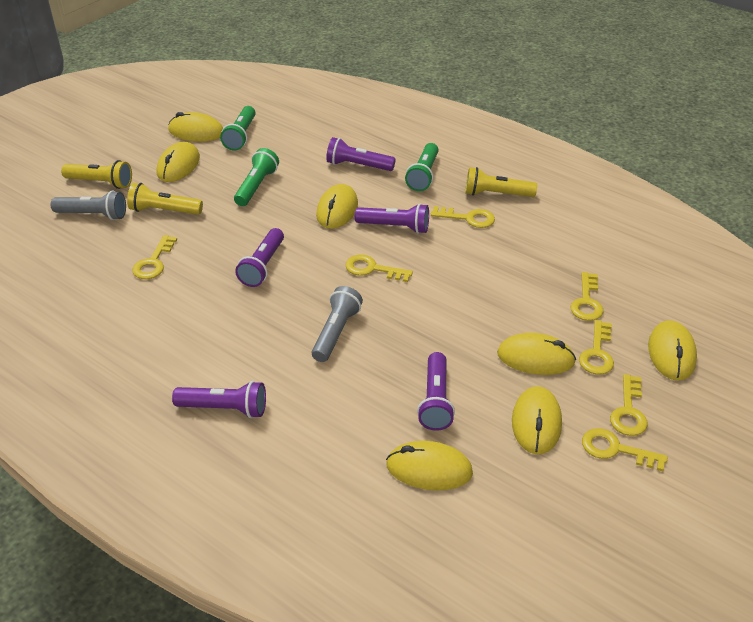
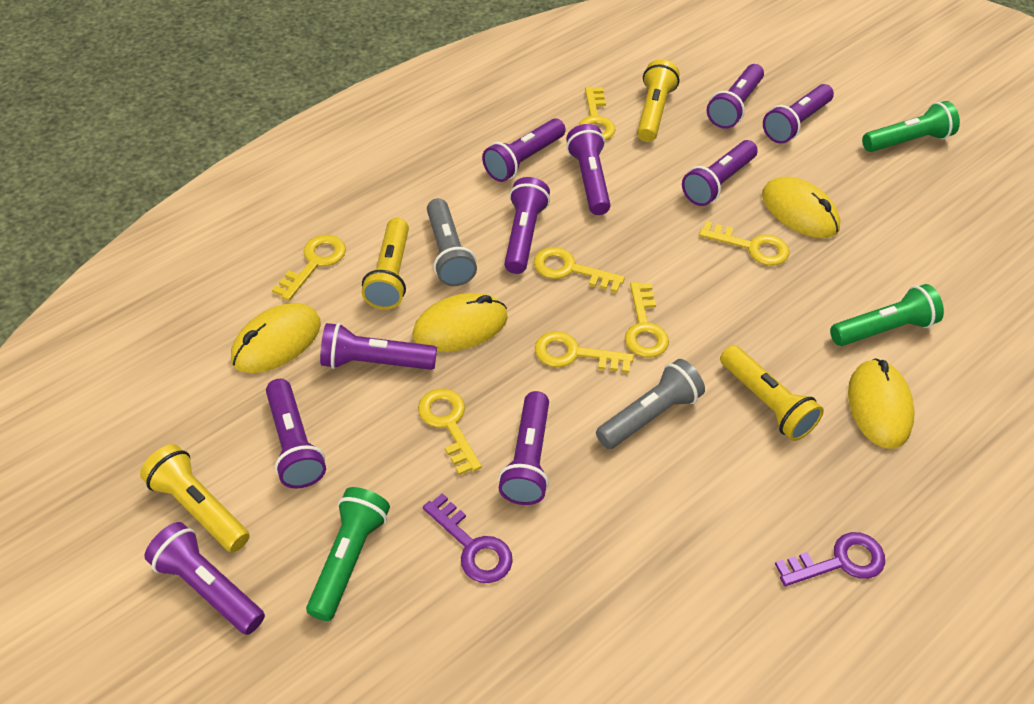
purple flashlight: [172,381,266,418] [235,228,284,287] [326,137,396,171] [355,204,429,234] [417,352,455,431] = 5 -> [144,522,265,635] [266,379,326,489] [320,323,437,370] [482,118,566,182] [499,391,549,505] [504,177,550,274] [566,124,611,215] [682,140,758,206] [706,64,764,129] [763,84,834,144] = 10
purple key: none = 0 -> [423,493,513,583] [775,532,885,586] = 2
yellow flashlight: [61,160,132,189] [127,183,203,215] [465,167,537,197] = 3 -> [140,444,250,552] [362,218,409,309] [637,59,680,142] [720,345,824,441] = 4
yellow mouse: [157,142,200,182] [168,112,223,142] [316,184,358,229] [386,441,473,490] [497,333,576,375] [512,386,562,454] [648,320,697,380] = 7 -> [231,303,321,373] [413,293,508,352] [762,177,840,238] [848,358,915,449] = 4

